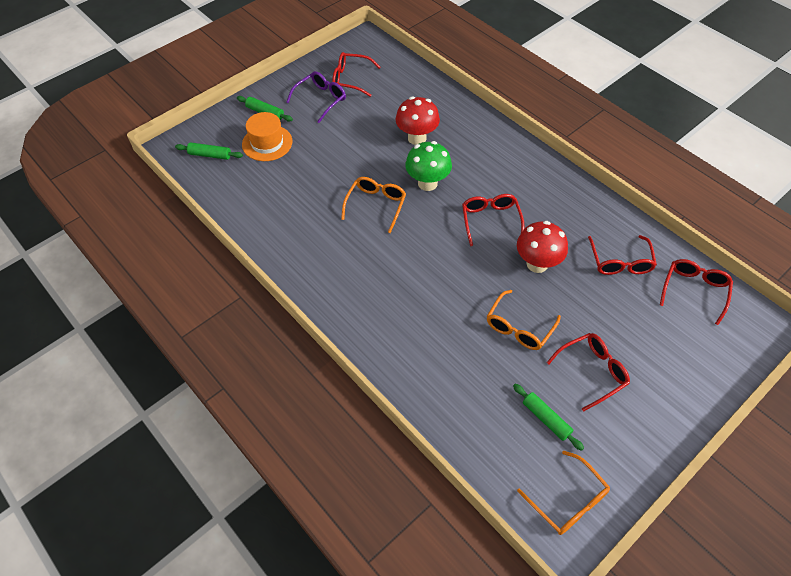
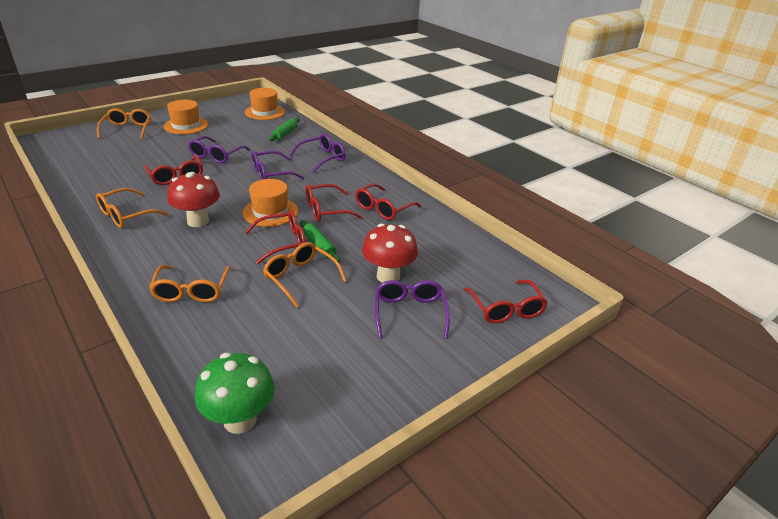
green rolling pin: [175,142,243,160] [237,96,293,122] [513,384,584,451] = 3 -> [269,118,300,141] [300,220,340,263] = 2
orange glasses: [341,177,406,233] [487,290,561,350] [517,450,610,535] = 3 -> [96,188,168,228] [97,108,151,140] [149,265,231,302] [263,242,347,308] = 4
orange hat: [242,112,292,161] = 1 -> [164,100,208,134] [242,179,298,227] [245,88,285,120] = 3
purple glasses: [286,71,346,123] = 1 -> [188,136,250,164] [251,151,305,180] [290,134,346,173] [375,280,450,338] = 4

